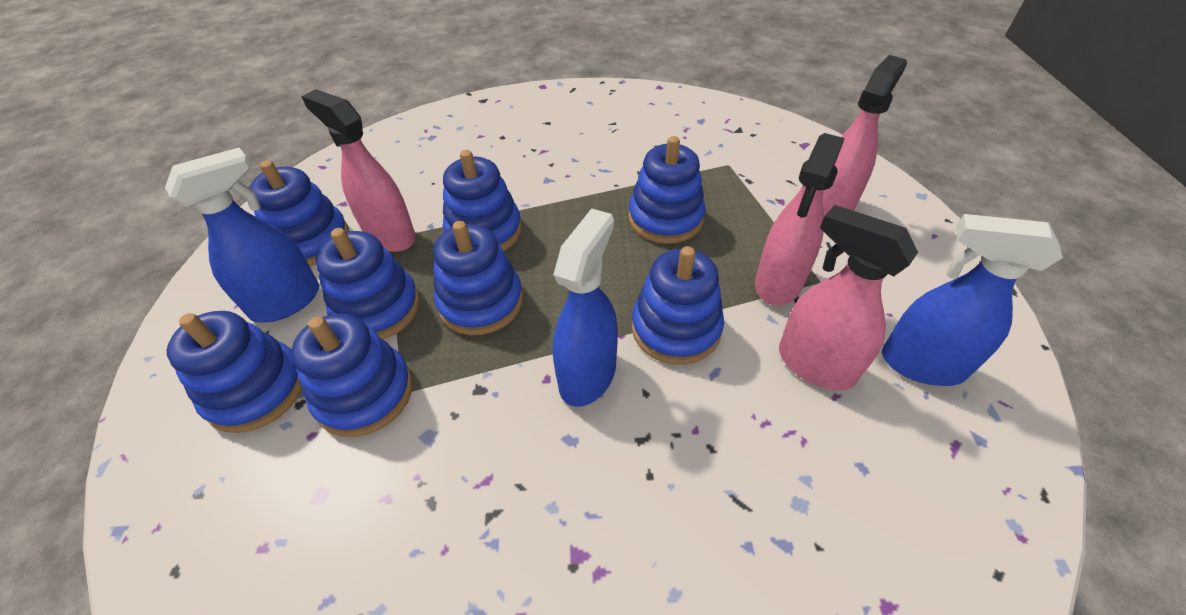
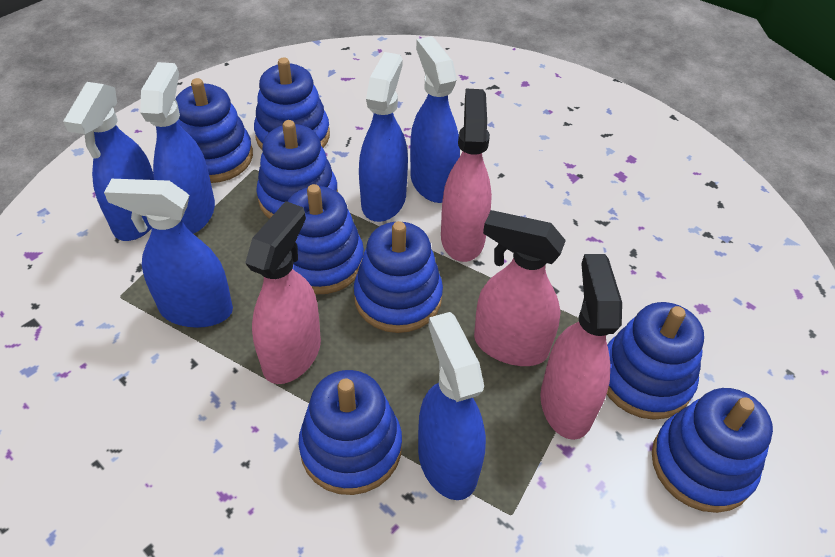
blue spray bottle: [165,148,319,323] [553,208,618,407] [882,214,1063,386] = 3 -> [63,82,154,241] [104,179,233,328] [140,62,215,234] [359,52,408,222] [410,36,460,203] [418,312,486,500] = 6

